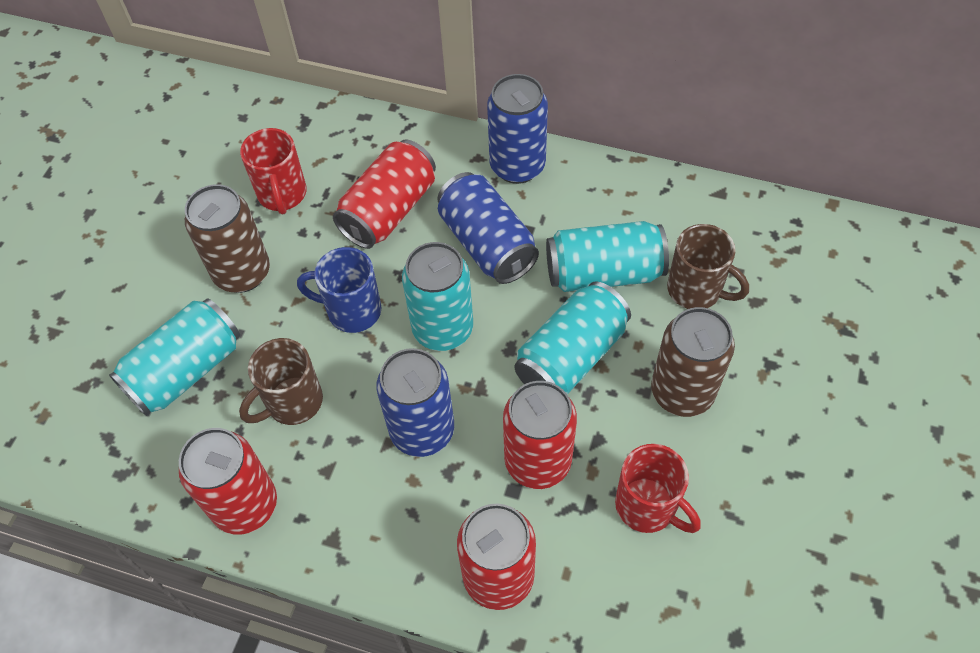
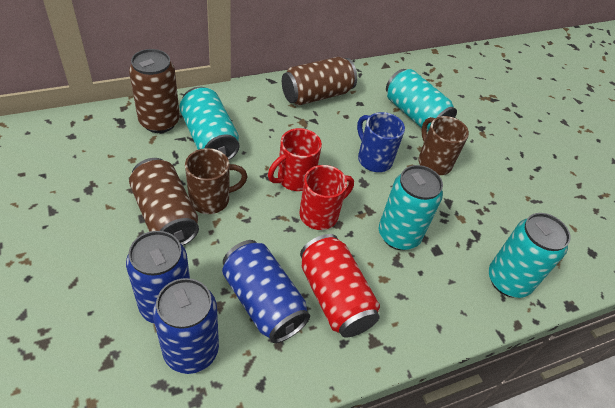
brown can: [185,184,270,293] [651,307,735,417] = 2 -> [129,49,180,133] [129,158,199,245] [282,57,357,106] = 3
red can: [179,428,277,535] [333,139,436,249] [457,504,536,610] [503,381,577,489] = 4 -> [300,234,380,338] = 1

